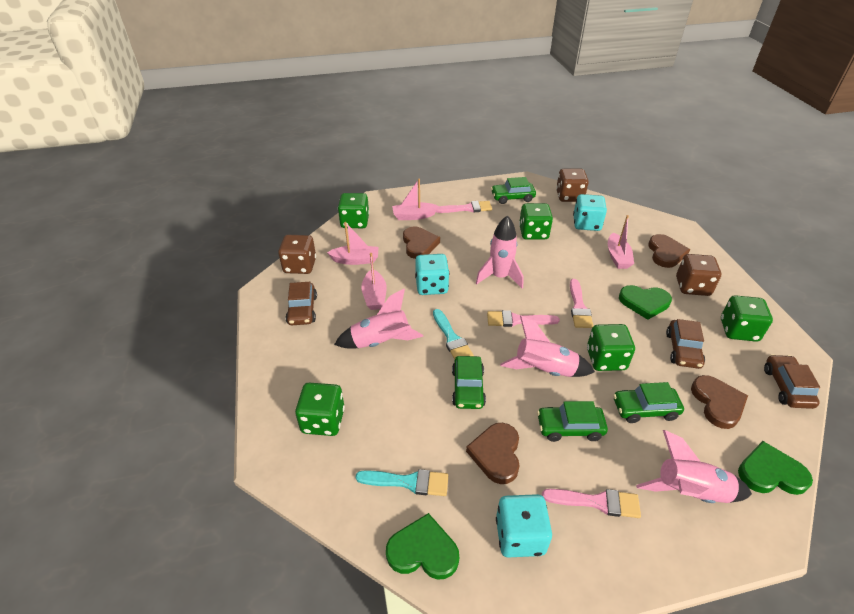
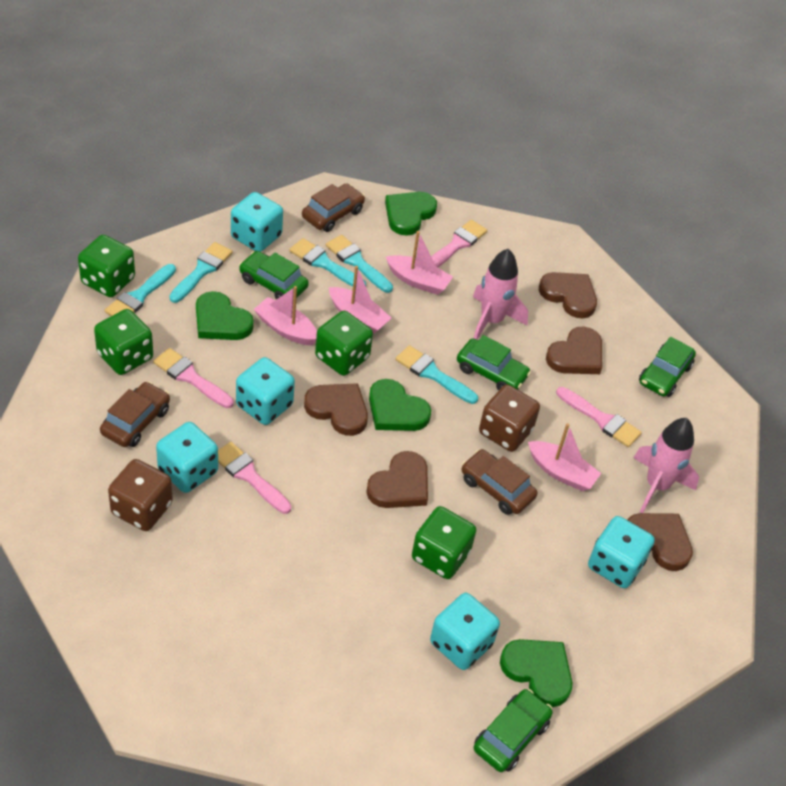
brown dice: [278,235,316,274] [556,169,589,202] [676,254,721,296] = 3 -> [108,459,173,531] [479,384,540,452] = 2
brown heart: [403,227,440,259] [466,423,520,484] [648,234,690,268] [691,375,748,429] = 4 -> [304,383,368,436] [366,451,428,508] [539,272,597,318] [546,327,602,374] [627,513,693,571] = 5
green dice: [295,383,345,436] [338,193,369,228] [519,203,553,240] [587,324,635,371] [721,295,773,342] = 5 -> [78,235,135,297] [94,309,153,375] [315,311,373,376] [412,506,476,579] = 4
green heart: [386,513,459,580] [619,285,672,320] [738,441,813,495] = 3 -> [196,291,254,340] [369,379,431,431] [385,192,437,236] [500,639,572,707] = 4
pink rocket: [334,289,423,348] [476,215,523,288] [500,316,595,377] [636,430,752,503] = 4 -> [473,249,528,340] [633,418,699,513] = 2
turquoise brush: [356,469,448,496] [433,309,474,359] = 2 -> [105,264,176,316] [169,242,233,303] [289,238,366,287] [326,235,393,293] [396,345,478,404] = 5
turquoise dice: [415,254,449,295] [496,494,552,558] [573,194,607,231] = 3 -> [156,422,218,493] [231,192,283,252] [236,357,295,425] [430,593,500,670] [588,516,655,588] = 5

